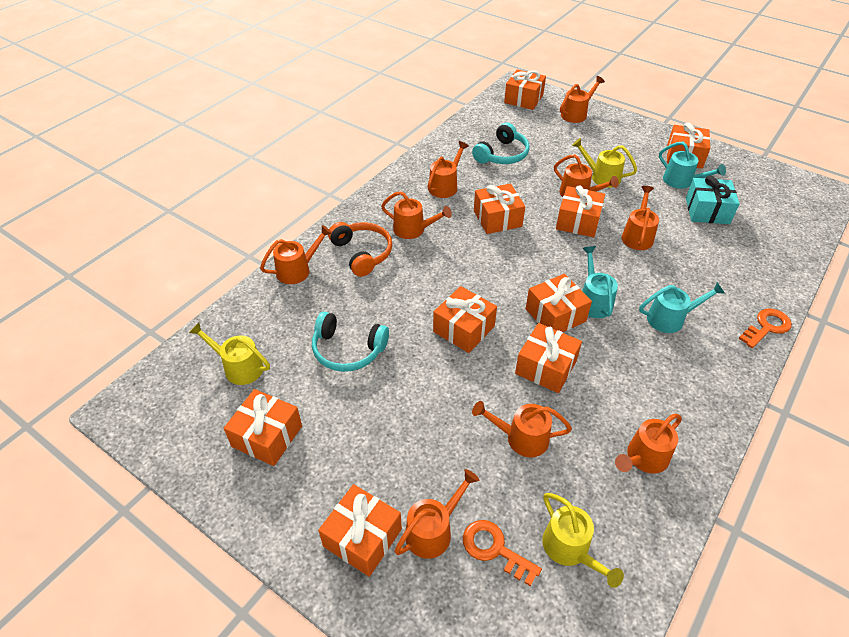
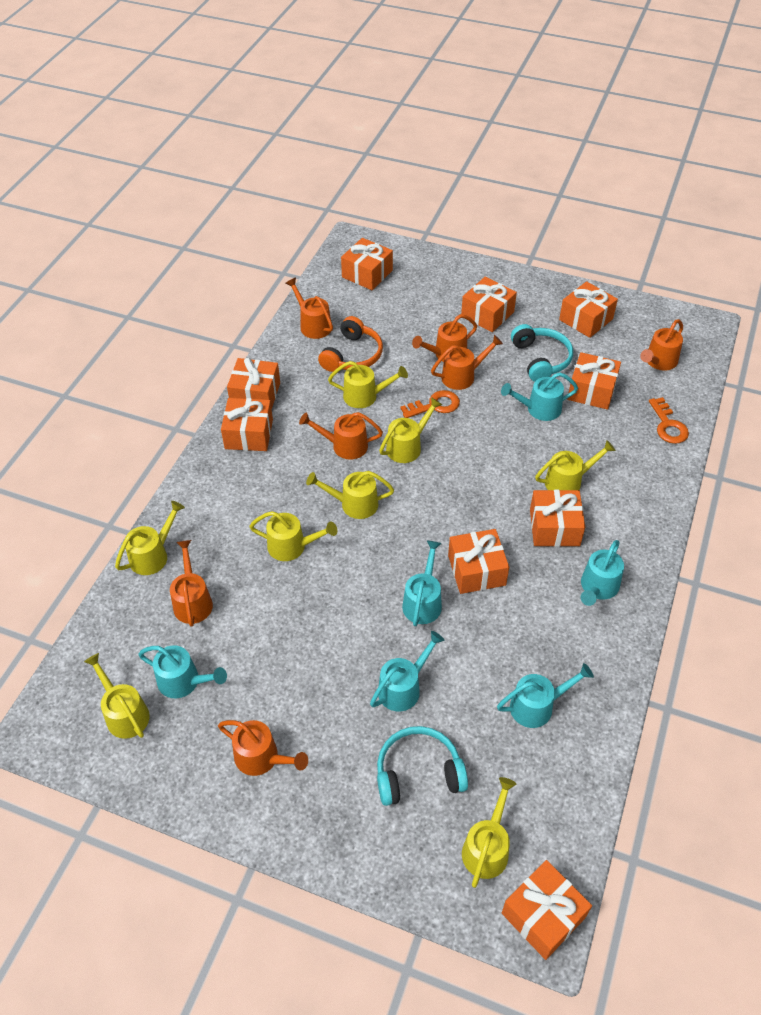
orange watering can: [260,225,332,284] [381,191,452,239] [394,469,479,559] [427,141,469,198] [472,401,572,457] [554,154,619,197] [560,76,605,123] [615,414,682,474] [622,186,659,250] = 9 -> [170,540,213,626] [218,720,308,776] [286,277,333,339] [299,412,383,460] [412,314,477,362] [431,335,503,390] [640,319,683,371] = 7
turquoise gift: [686,176,740,224] = 1 -> none = 0
turquoise watering can: [582,246,618,318] [639,282,725,333] [659,142,726,189] = 3 -> [138,645,227,698] [370,631,445,711] [402,540,442,626] [497,663,594,728] [501,372,578,421] [581,540,624,606] = 6
yellow watering can: [189,322,270,385] [542,493,624,588] [572,138,637,188] = 3 -> [84,653,150,739] [115,501,185,575] [249,511,337,561] [306,471,394,519] [328,361,408,408] [379,397,442,463] [462,777,516,888] [535,440,616,490] = 8

